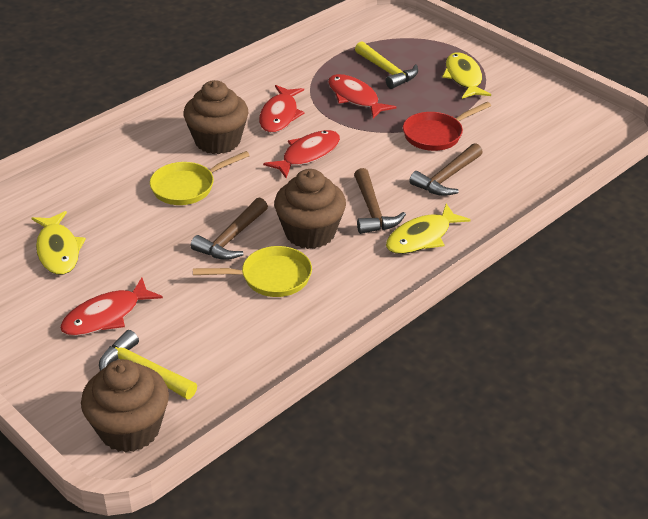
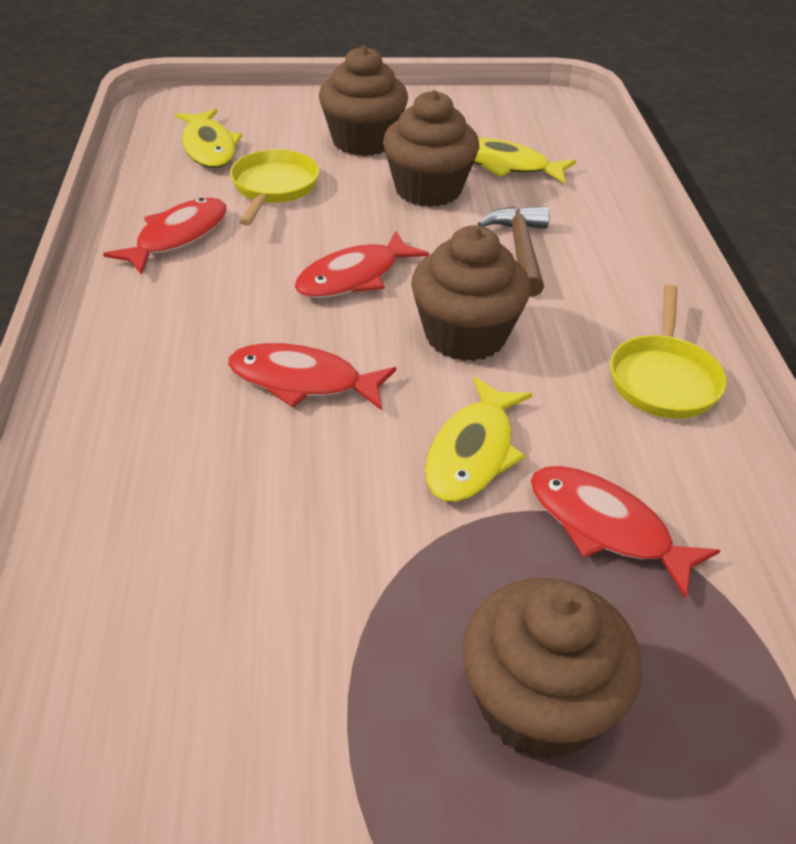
brown cupcake: [81,359,169,452] [184,80,248,154] [274,169,346,249] = 3 -> [319,46,408,156] [383,90,479,207] [411,225,530,361] [462,578,642,760] = 4
brown hammer: [191,197,268,260] [354,168,406,234] [409,143,483,196] = 3 -> [477,206,550,297] = 1
red pan: [403,102,491,151] = 1 -> none = 0
yellow hammer: [99,330,197,400] [355,41,418,89] = 2 -> none = 0

